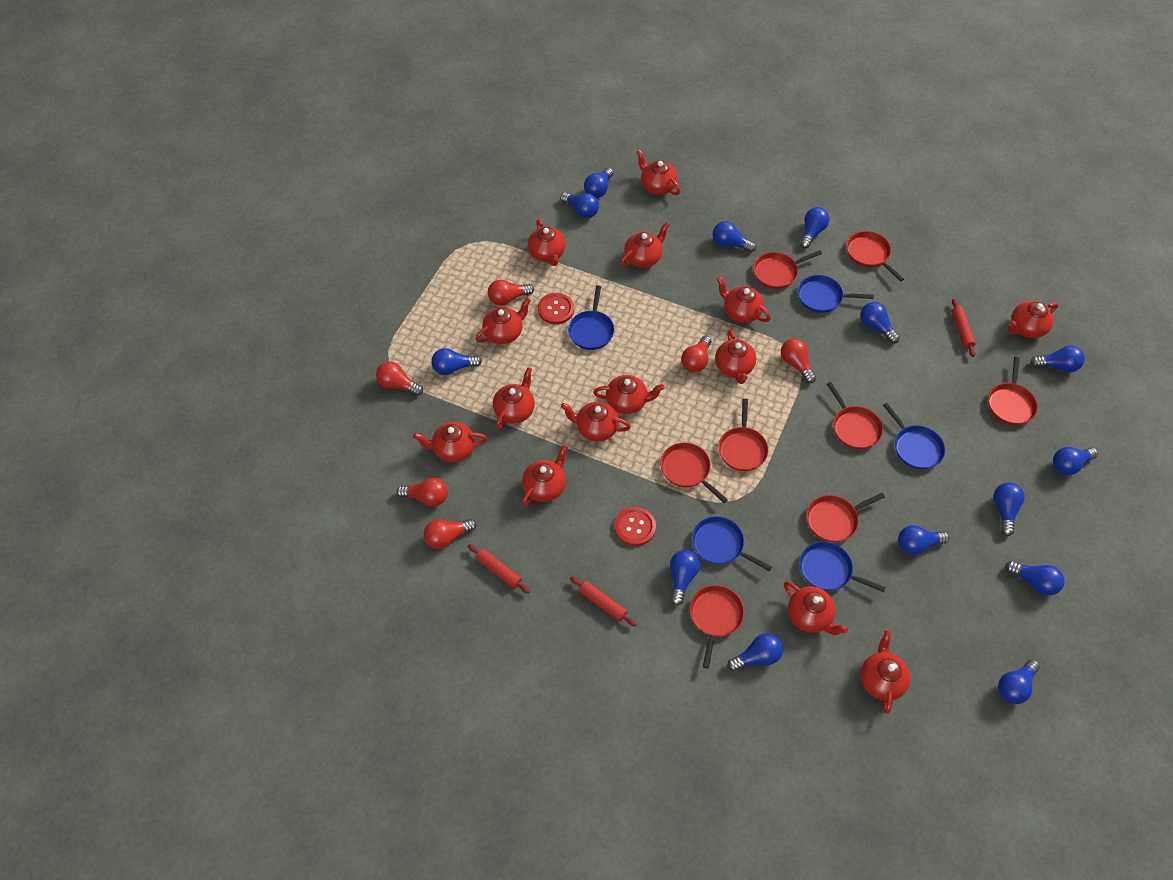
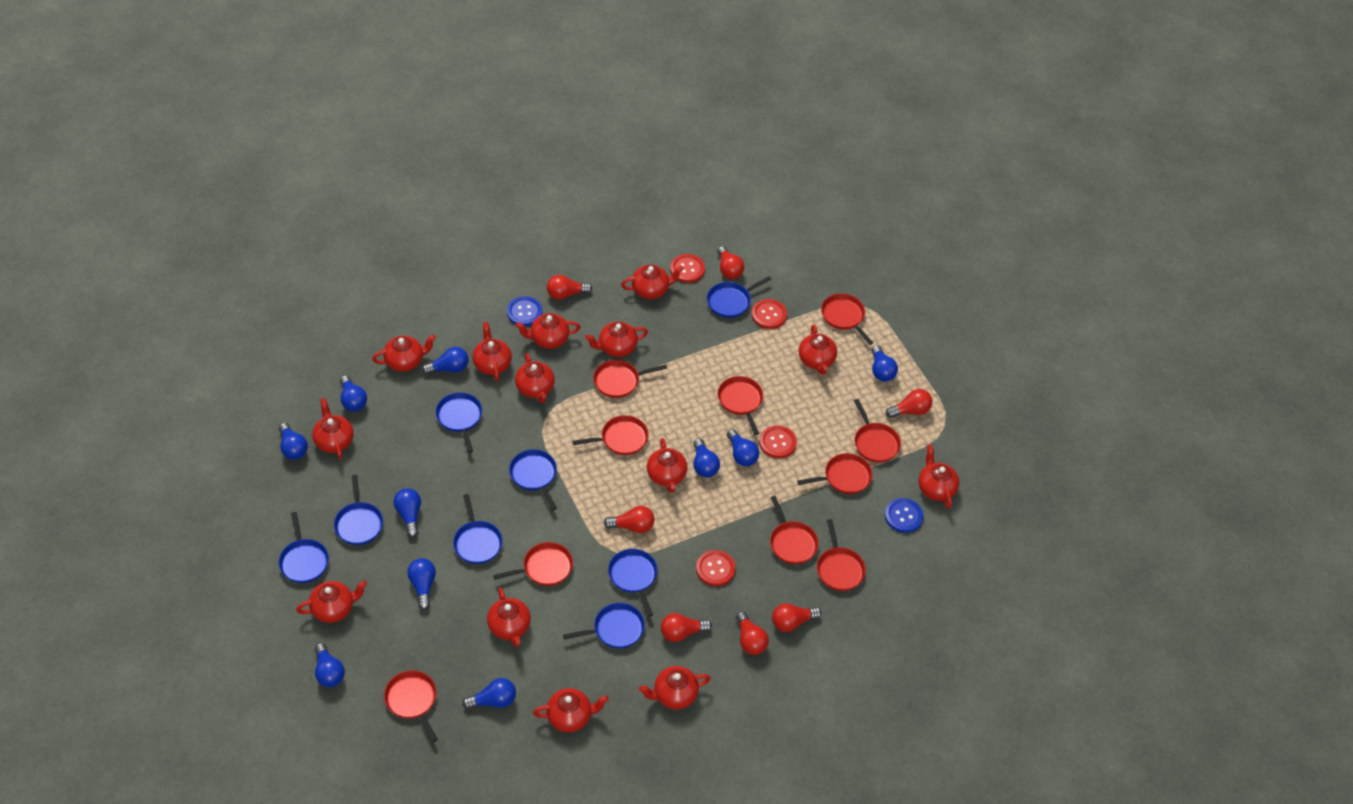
blue button: none = 0 -> [507,296,542,326] [885,498,923,533] = 2
blue light bulb: [431,348,482,375] [560,192,599,218] [584,168,613,198] [670,550,700,606] [713,221,756,252] [727,633,783,671] [800,207,830,248] [860,302,900,343] [898,525,949,555] [994,482,1025,536] [998,659,1040,704] [1005,561,1065,595] [1030,345,1085,372] [1053,447,1098,475] = 14 -> [279,423,308,460] [315,643,345,687] [340,375,367,411] [393,488,421,538] [407,558,436,610] [422,347,469,375] [462,678,516,709] [693,438,720,478] [727,429,759,466] [871,345,898,382] = 10
blue pan: [568,286,615,350] [692,516,772,572] [798,275,874,313] [800,542,886,592] [883,403,945,470] = 5 -> [278,512,329,583] [334,475,383,545] [436,393,482,453] [453,494,502,564] [509,449,557,510] [563,603,645,648] [608,549,658,617] [707,276,772,318] = 8
red button: [538,293,574,324] [615,507,656,546] = 2 -> [670,254,705,283] [696,550,736,586] [752,299,787,329] [759,425,797,458] = 4
red light bulb: [376,361,423,396] [396,478,448,506] [423,519,476,549] [488,280,534,306] [681,336,711,372] [781,338,816,383] = 6 -> [547,275,592,300] [604,506,655,533] [661,613,712,642] [717,246,744,279] [736,611,769,655] [772,603,821,632] [886,389,932,418] = 7
red pan: [660,443,728,503] [690,585,744,669] [719,399,769,471] [753,250,822,289] [807,493,885,542] [827,382,883,449] [846,231,904,282] [988,357,1038,425] = 8 -> [384,670,438,742] [493,542,573,586] [572,415,649,455] [593,360,667,398] [718,376,763,435] [770,496,819,564] [797,453,873,494] [817,519,866,591] [821,293,873,345] [854,399,901,463] = 10
red rolling pin: [468,544,530,594] [570,576,637,626] [952,299,976,357] = 3 -> none = 0

